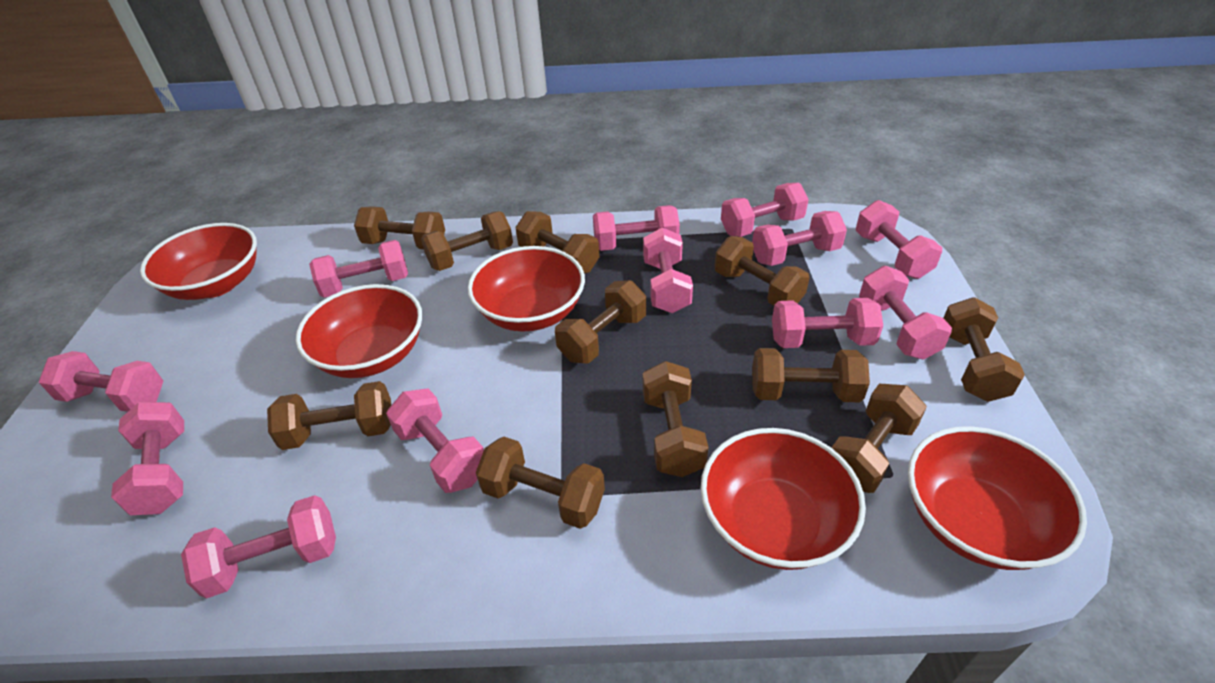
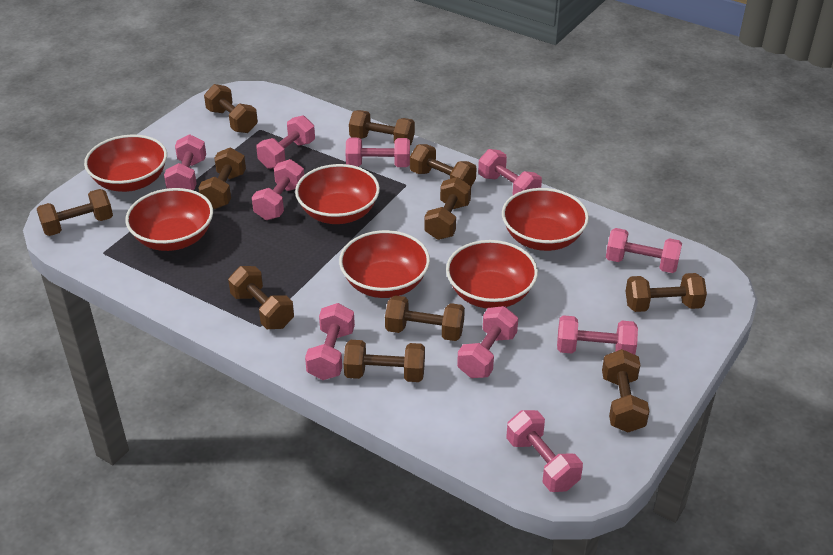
pink dumbbell: [39,351,163,412] [111,402,184,515] [181,495,336,598] [309,240,408,298] [386,389,484,493] [593,205,680,251] [643,227,693,313] [721,183,809,237] [752,211,847,266] [772,298,883,348] [856,200,942,279] [859,266,952,360] = 12 -> [164,134,206,190] [252,159,304,220] [256,115,315,169] [305,303,355,380] [345,138,410,167] [457,306,518,378] [478,149,542,195] [506,410,583,492] [557,315,638,355] [606,228,682,273] = 10
red bowl: [140,223,257,300] [296,284,423,378] [468,246,585,332] [701,428,866,570] [908,426,1087,570] = 5 -> [84,135,167,192] [125,188,213,251] [295,164,380,224] [339,230,430,298] [446,240,538,309] [502,188,589,251] = 6

